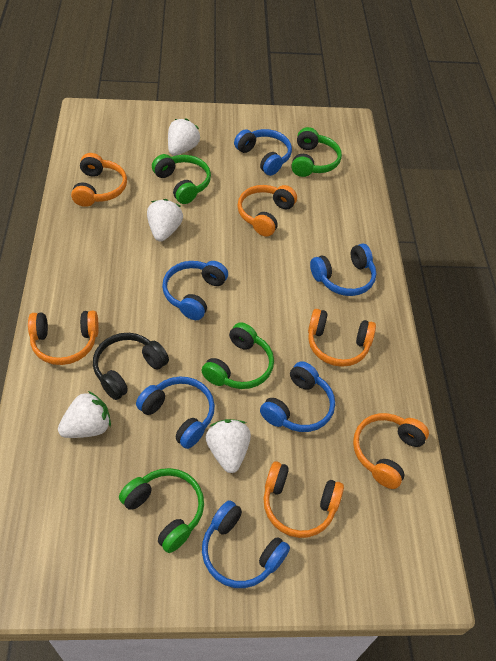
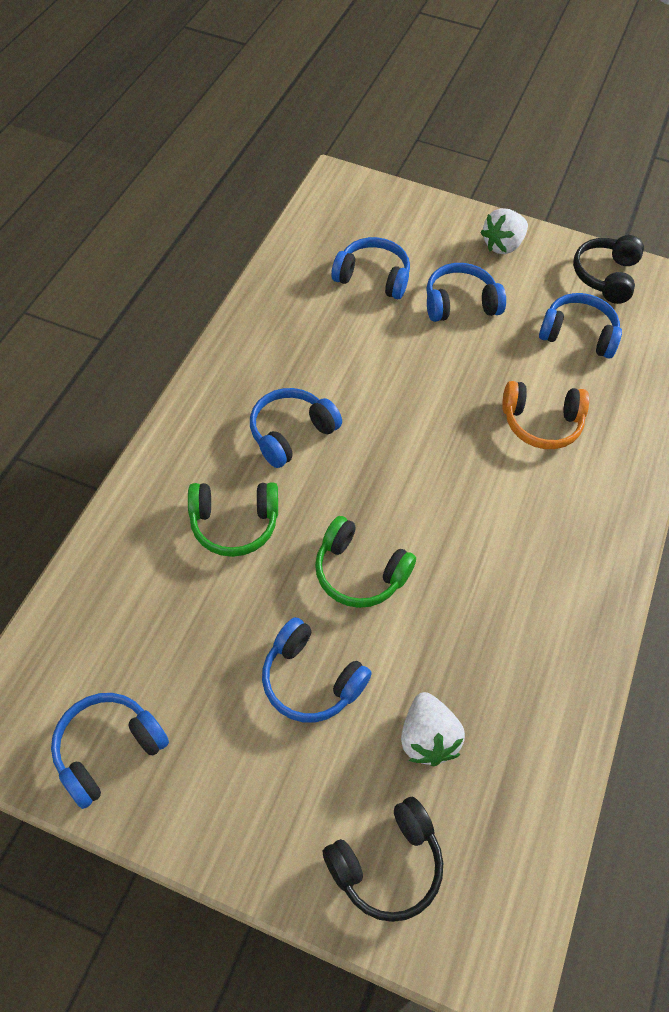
black headphones: [93,333,169,400] = 1 -> [323,797,443,922] [573,235,644,304] = 2
green headphones: [119,468,204,553] [152,154,211,204] [201,322,274,389] [291,127,342,177] = 4 -> [188,482,278,557] [315,516,416,608] = 2
orange headphones: [28,311,99,365] [71,153,127,207] [237,185,297,237] [263,461,344,538] [308,309,376,367] [353,413,429,489] = 6 -> [502,381,589,449] = 1
white strawberry: [58,391,111,438] [147,199,183,242] [168,118,200,156] [206,419,251,473] = 4 -> [401,692,465,766] [480,208,528,254] = 2

